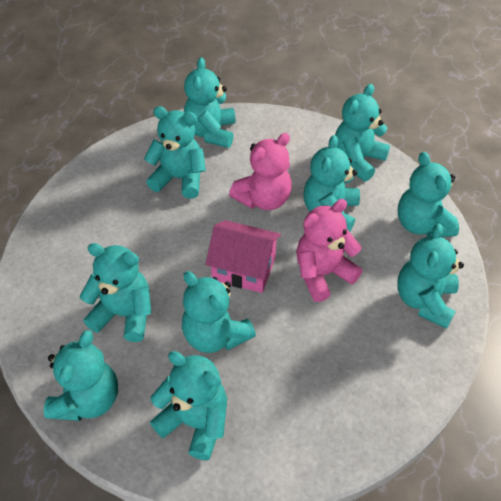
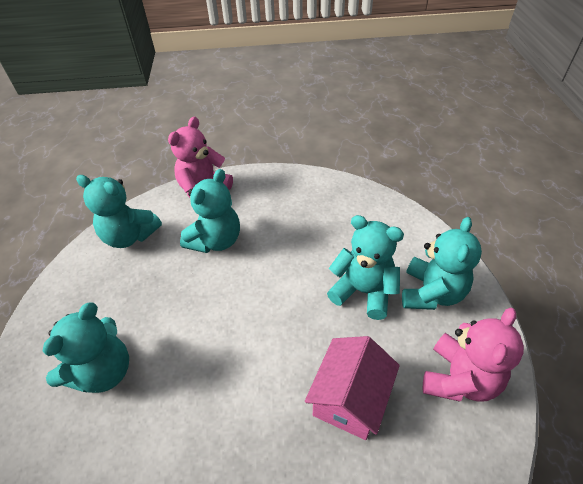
turquoise teddy bear: [44,330,118,421] [80,243,152,342] [144,106,206,199] [150,351,227,460] [182,271,256,353] [184,57,236,148] [303,135,360,232] [335,84,390,181] [397,223,464,329] [398,152,459,237] = 10 -> [43,302,129,393] [76,175,162,248] [180,169,240,253] [327,215,404,320] [402,217,482,310] = 5

